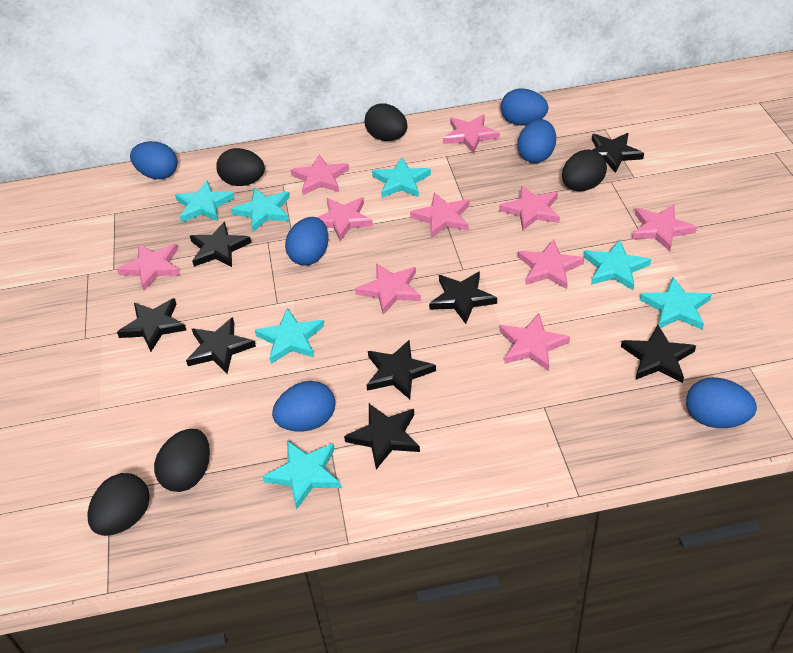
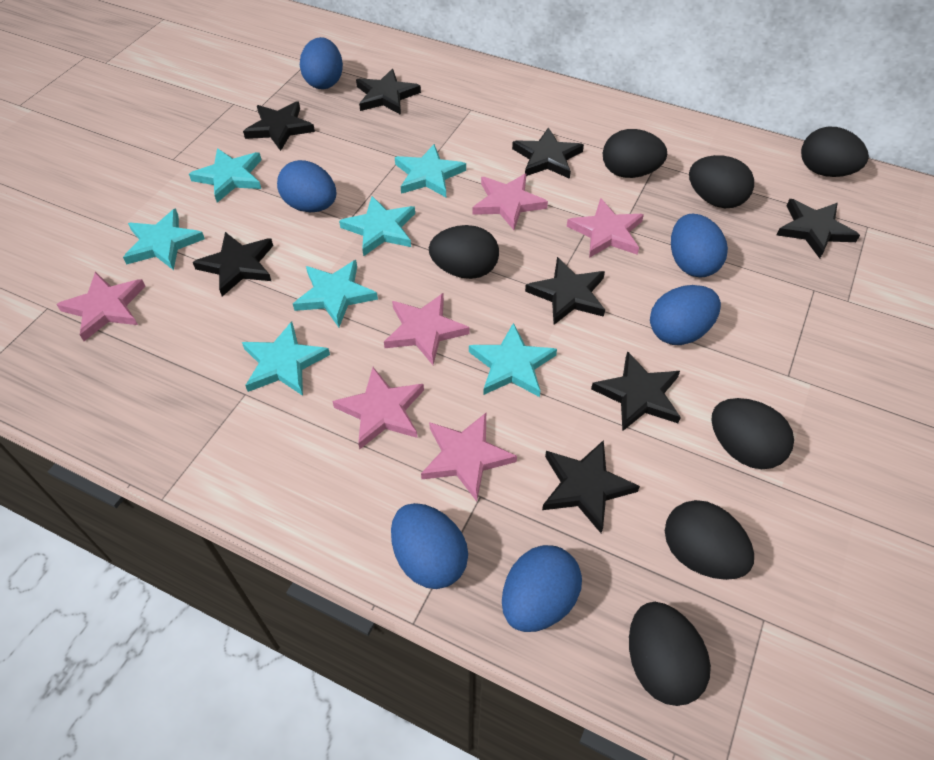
black egg: [88,473,150,536] [154,429,210,492] [216,148,265,186] [365,103,407,141] [562,150,607,191] = 5 -> [429,225,499,279] [603,129,667,178] [629,602,711,706] [665,500,754,580] [689,155,754,208] [712,398,794,469] [801,127,869,177] = 7
pink star: [117,244,180,291] [291,155,349,195] [317,197,373,241] [355,263,421,315] [410,193,470,238] [443,115,500,153] [499,186,560,231] [500,314,570,371] [518,239,584,289] [632,204,697,251] = 10 -> [56,271,146,341] [332,367,424,449] [384,293,470,365] [421,413,517,501] [472,173,548,230] [567,198,644,258] = 6

